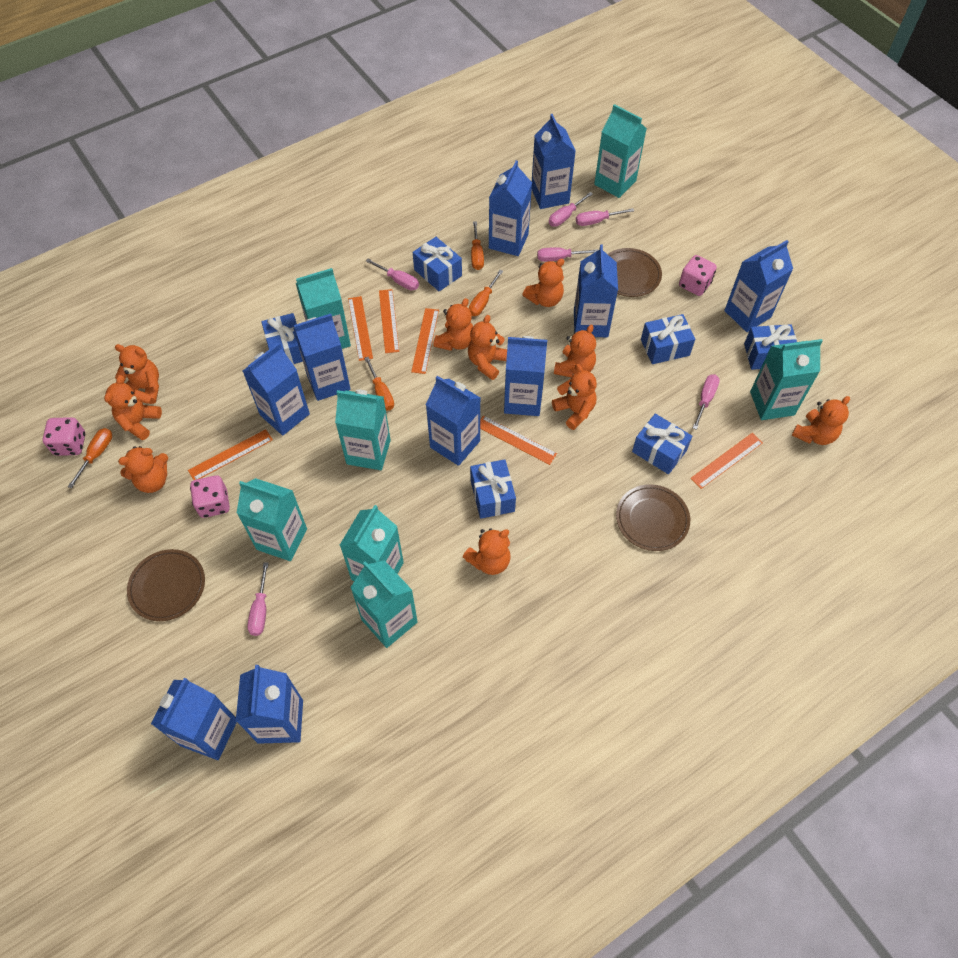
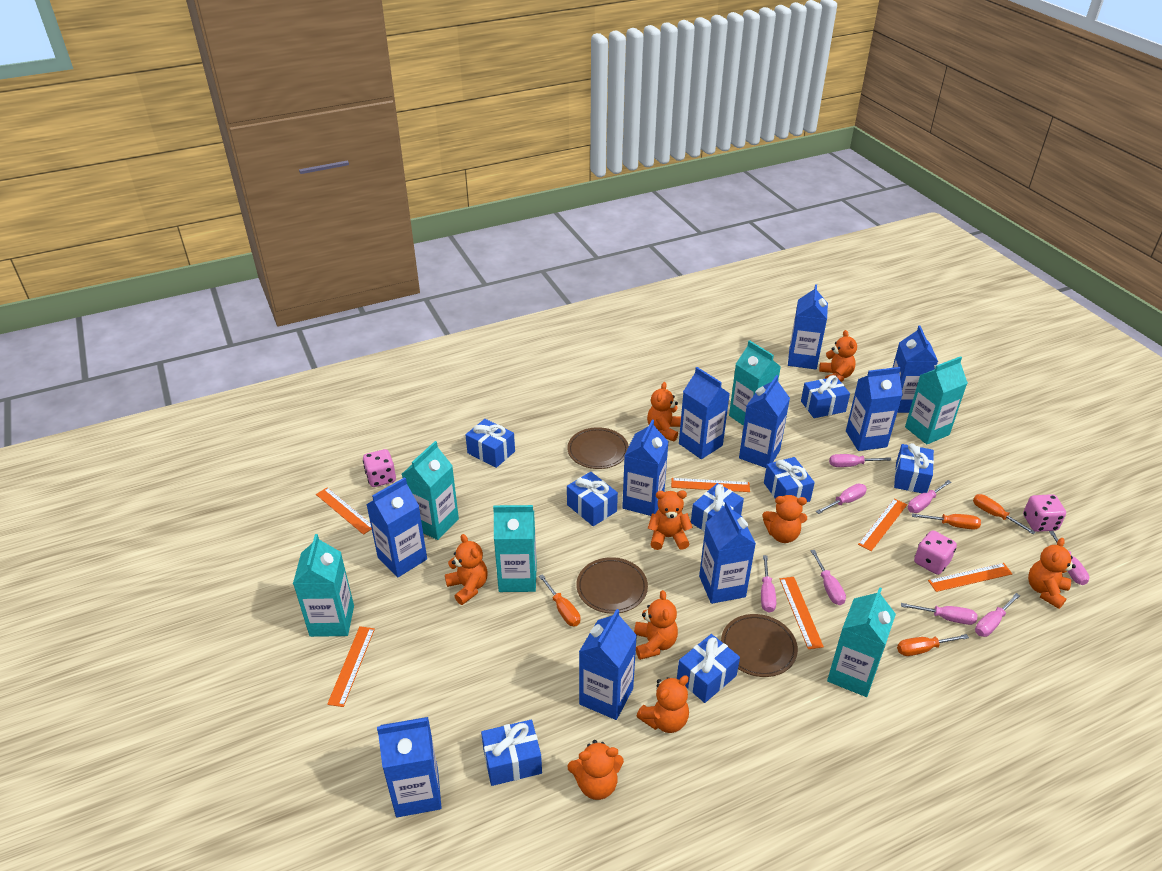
blue gift: [261,313,303,364] [413,237,462,291] [470,459,516,519] [632,414,693,474] [641,314,695,364] [744,324,797,370] = 6 -> [466,419,515,468] [481,720,542,786] [567,472,618,526] [677,634,740,703] [691,483,744,532] [764,457,815,502] [801,375,850,418] [894,443,934,493] = 8
orange teddy bear: [104,375,162,440] [115,344,159,404] [118,446,168,493] [433,298,473,351] [463,528,511,575] [468,315,507,380] [522,259,564,307] [552,364,597,430] [554,325,596,377] [792,396,850,445] = 10 -> [445,534,488,605] [568,740,624,800] [634,590,678,660] [637,675,689,733] [647,382,681,441] [648,490,693,550] [762,495,807,543] [819,330,857,382] [1028,538,1076,609] = 9
pink screwdriver: [247,562,269,636] [366,259,419,290] [537,247,598,262] [549,192,593,227] [576,208,634,226] [693,374,720,430] = 6 -> [761,555,776,612] [810,550,846,605] [816,484,867,514] [829,454,892,467] [901,603,977,625] [908,480,951,513] [975,593,1020,637] [1049,531,1089,585] = 8
turquoise carton: [237,478,307,561] [296,268,351,349] [335,390,391,470] [340,505,404,581] [350,560,418,648] [594,104,647,198] [750,339,823,420] = 7 -> [293,534,354,637] [402,441,459,540] [493,505,537,592] [729,340,781,426] [827,587,896,697] [905,356,968,444] = 6

